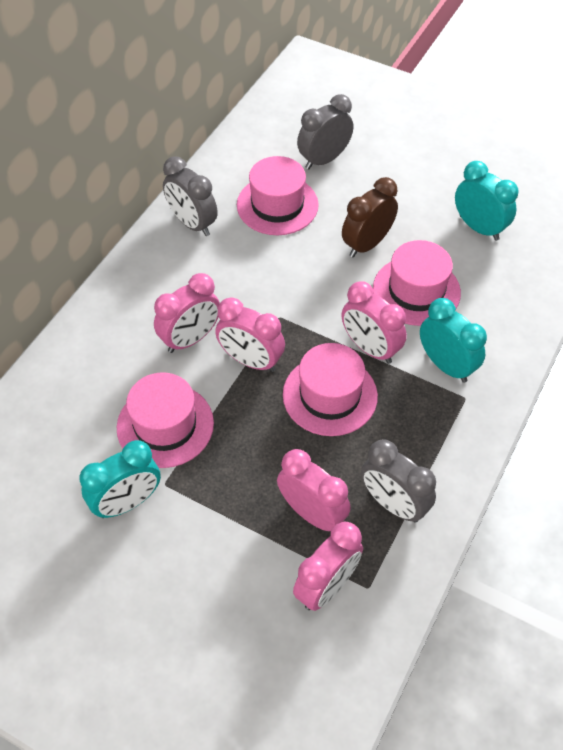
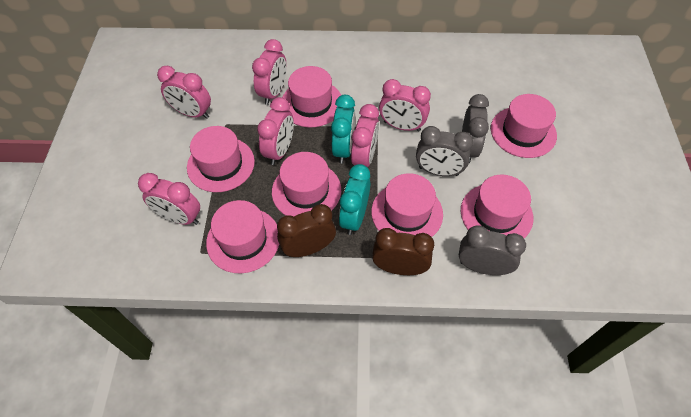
brown clock: [342,177,398,258] = 1 -> [277,204,336,257] [372,228,434,275] = 2
pink clock: [154,273,220,353] [215,297,285,372] [277,449,351,531] [293,522,363,611] [342,282,407,364] = 5 -> [138,173,200,225] [157,66,211,119] [252,39,287,105] [257,97,294,165] [351,104,379,167] [379,79,431,131] = 6
pink hat: [117,372,214,468] [237,156,319,235] [283,343,378,436] [373,240,461,326] = 4 -> [187,126,255,192] [206,200,279,274] [272,152,341,216] [282,66,341,127] [371,173,443,237] [461,175,534,238] [491,94,557,158] = 7
turquoise clock: [79,440,161,518] [420,298,487,383] [455,161,519,241] = 3 -> [331,95,355,164] [339,164,370,235] = 2

